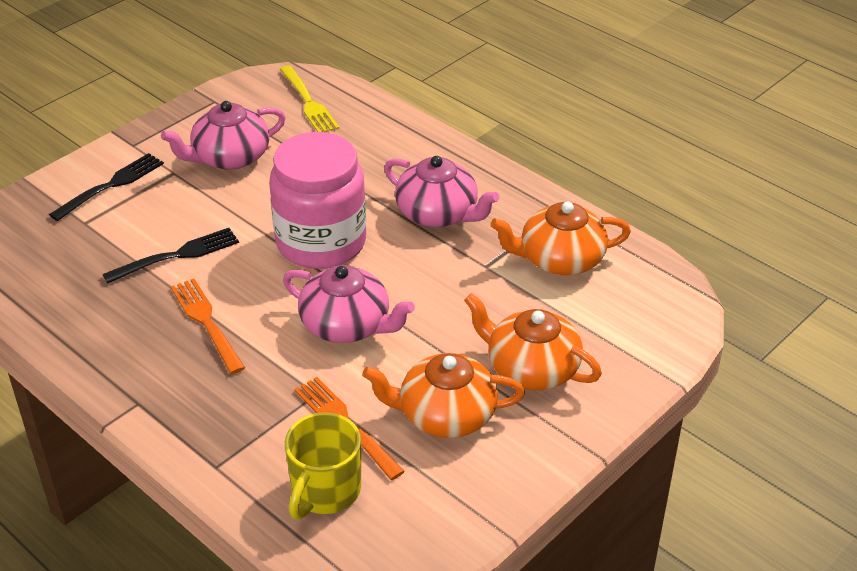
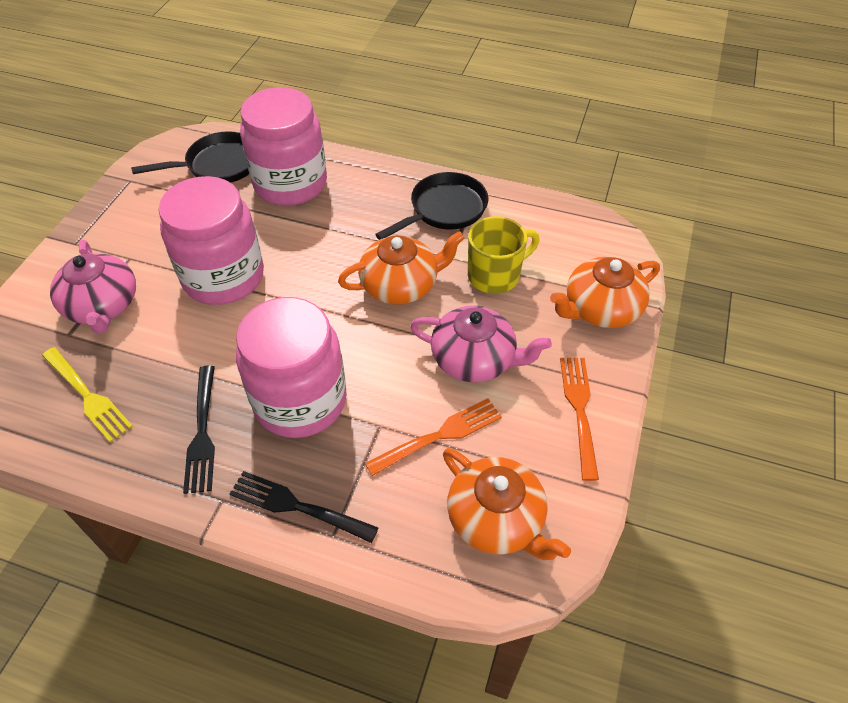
black pan: none = 0 -> [131,131,249,183] [375,172,488,240] = 2
pink jar: [269,132,366,269] = 1 -> [158,176,264,305] [236,297,347,438] [240,87,327,206] = 3
pink teapot: [161,101,286,170] [283,265,415,343] [384,156,499,227] = 3 -> [50,240,136,334] [410,306,552,382] = 2

